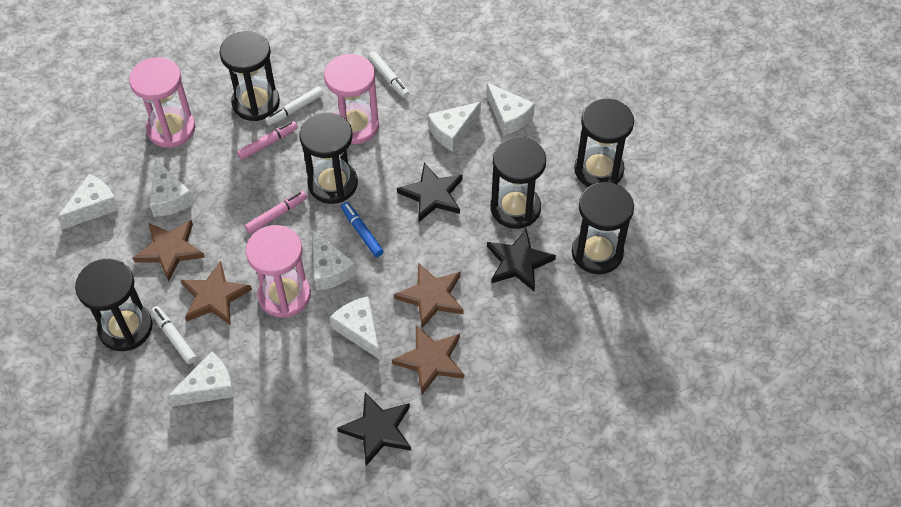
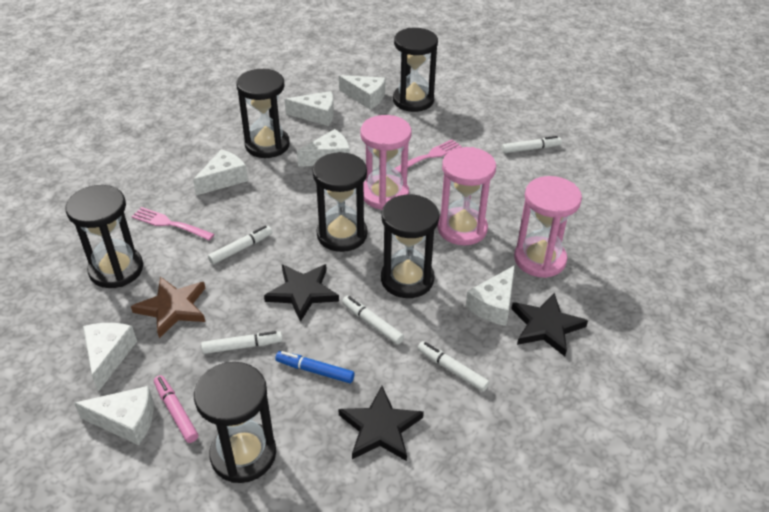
brown star: [133,220,205,281] [181,261,252,325] [392,326,464,394] [394,263,464,328] = 4 -> [131,277,205,338] = 1
pink fork: none = 0 -> [131,207,214,241] [394,139,462,173] = 2
pink marker: [237,121,298,160] [245,191,307,234] = 2 -> [154,375,198,443] = 1
white marker: [151,306,197,364] [265,87,323,126] [368,51,410,98] = 3 -> [201,331,283,354] [208,226,273,264] [342,296,404,345] [418,341,490,392] [502,136,562,153] = 5

